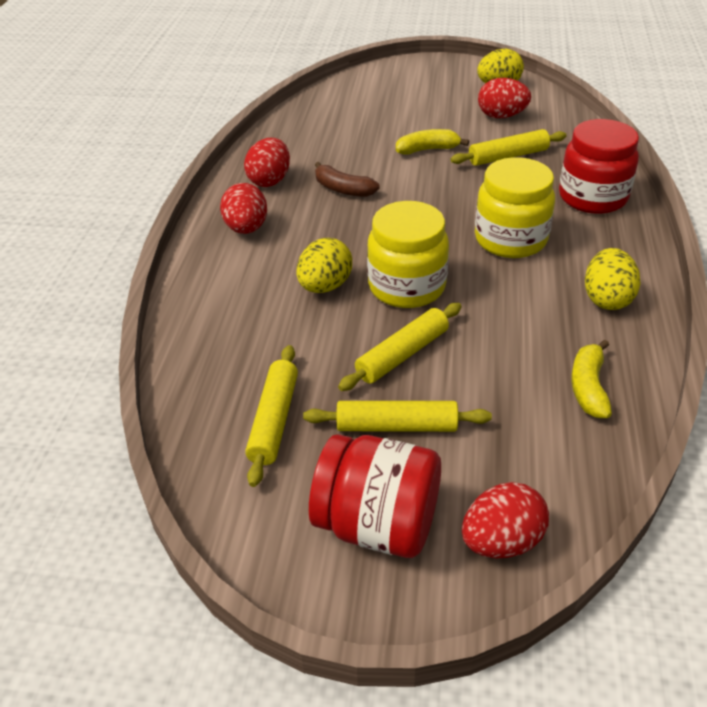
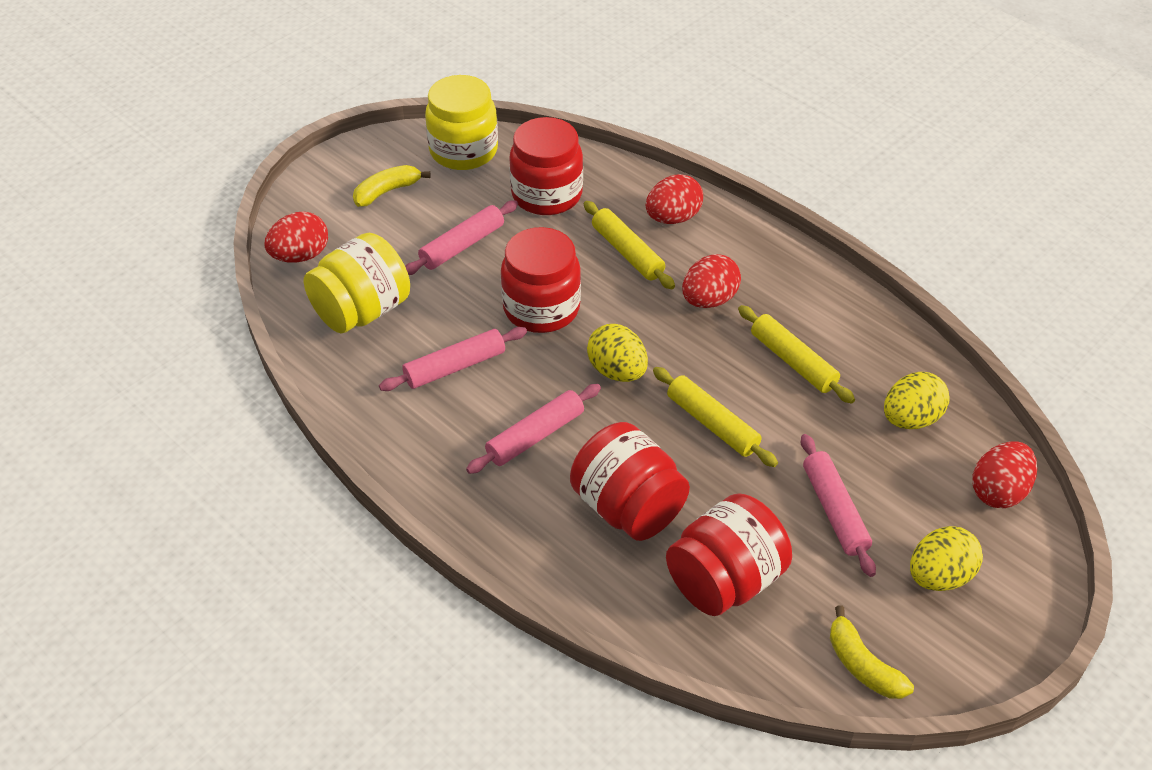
brown banana: [315,162,380,197] = 1 -> none = 0
pink rolling pin: none = 0 -> [379,327,527,391] [405,200,518,275] [466,384,601,474] [801,434,876,577] = 4
red jar: [309,434,441,558] [559,119,639,214] = 2 -> [501,227,581,333] [509,117,583,215] [570,422,690,541] [666,493,792,616] = 4
yellow rolling pin: [245,345,298,487] [303,401,492,432] [338,303,462,391] [450,129,567,166] = 4 -> [584,201,675,289] [653,367,778,467] [738,305,855,404] = 3

